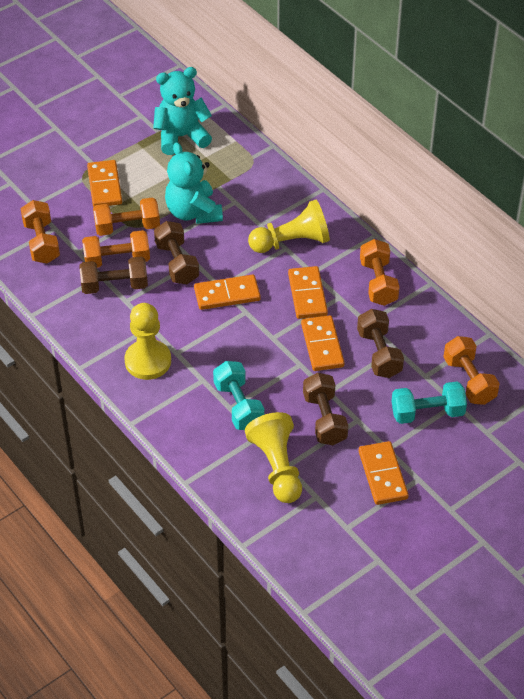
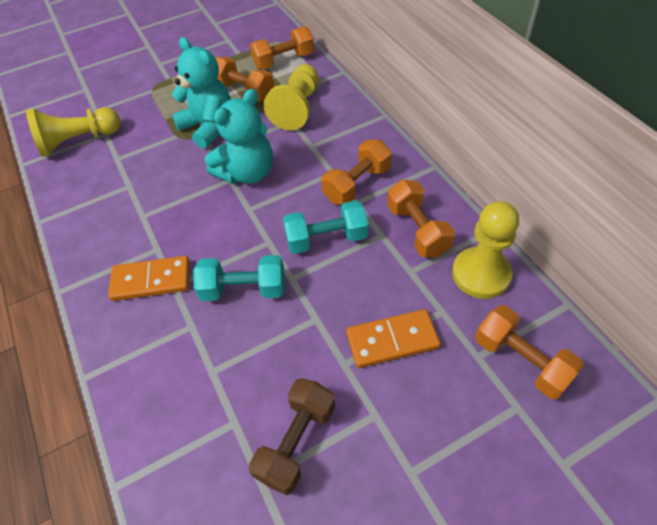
brown dumbbell: [80,256,148,294] [154,221,199,284] [303,373,348,445] [357,309,404,378] = 4 -> [249,378,335,495] = 1
orange domino: [87,160,122,207] [194,274,261,310] [288,266,328,319] [301,315,345,371] [359,441,409,505] = 5 -> [108,256,190,301] [346,309,441,368] = 2

